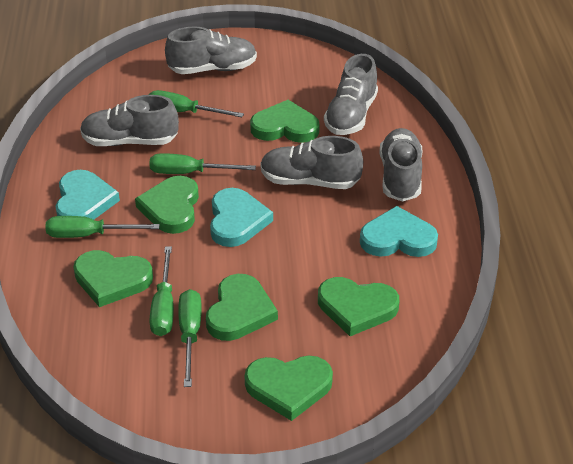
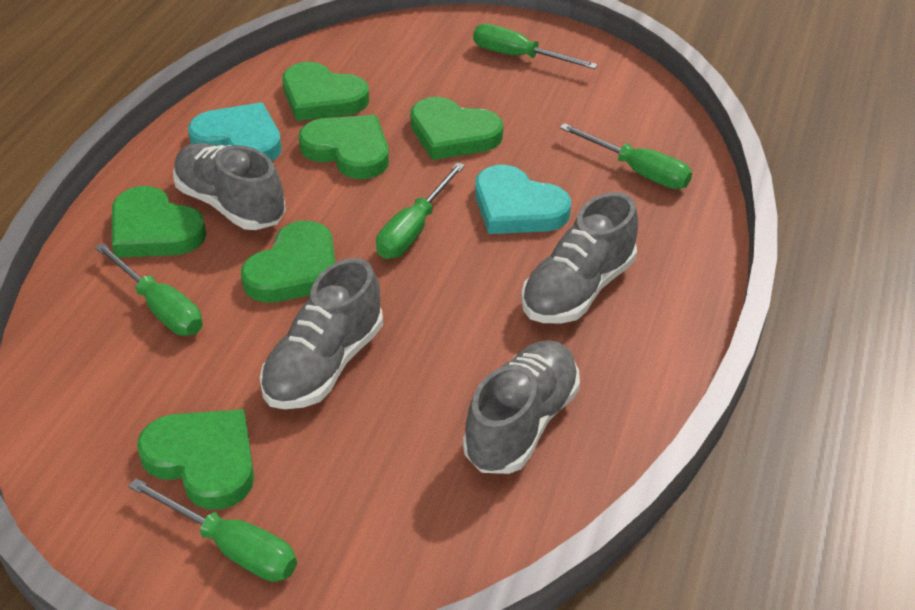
grey shoe: [80,95,179,146] [165,26,257,74] [260,136,363,189] [324,54,378,135] [379,128,422,202] = 5 -> [173,143,286,230] [260,258,383,409] [463,340,580,474] [521,192,638,324] = 4
turquoise heart: [55,170,120,220] [210,188,273,247] [360,206,438,257] = 3 -> [188,103,282,161] [475,165,571,234] = 2

